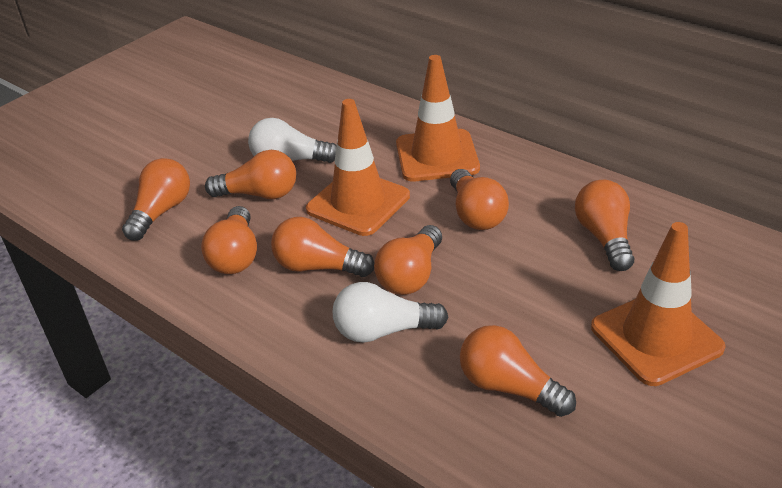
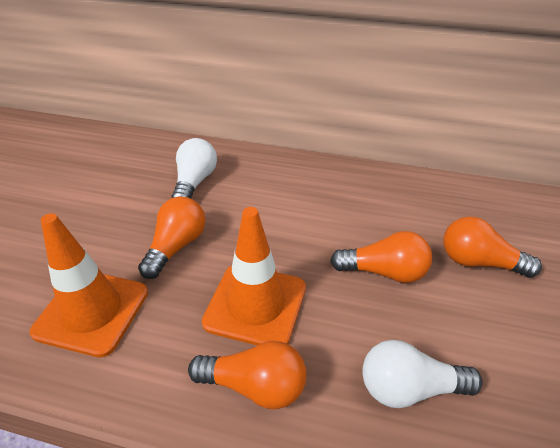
orange light bulb: [122,158,190,240] [201,206,257,274] [205,150,296,199] [271,217,374,277] [374,225,442,295] [450,169,509,230] [460,325,576,417] [575,180,634,271] = 8 -> [138,197,205,279] [188,341,307,409] [330,231,432,283] [443,217,542,278] = 4
orange traffic cone: [306,99,410,236] [396,55,480,181] [591,222,726,386] = 3 -> [30,213,148,357] [202,207,306,346] = 2

